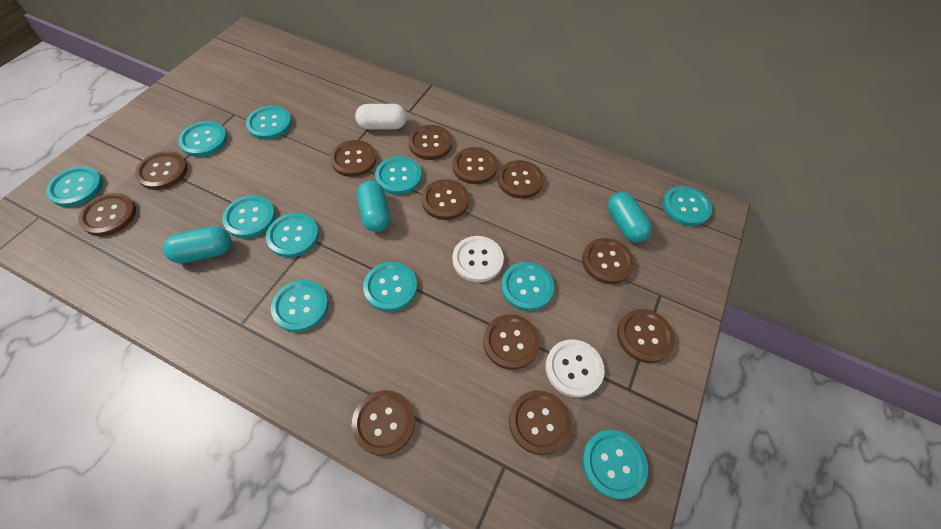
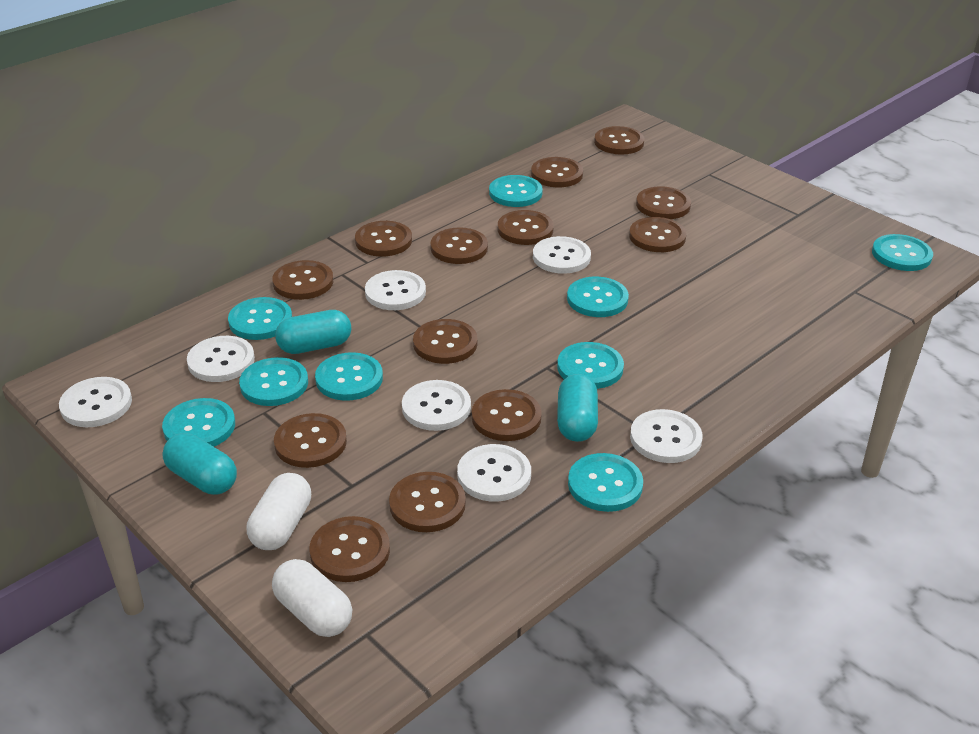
brown button: [78,193,136,236] [135,151,188,190] [330,140,377,177] [352,390,415,456] [408,125,452,160] [422,179,469,220] [453,147,498,184] [483,314,540,370] [498,160,544,199] [509,390,571,455] [582,238,634,284] [617,309,675,363] = 12 -> [272,260,333,300] [274,413,347,468] [309,516,390,582] [355,221,412,257] [389,472,466,532] [413,319,477,364] [430,227,488,264] [472,389,542,441] [498,210,554,245] [531,157,583,187] [594,126,644,155] [629,217,687,252] [636,186,691,219] = 13
turquoise button: [46,166,103,207] [178,121,227,157] [222,195,276,238] [246,106,292,140] [266,213,319,258] [271,280,329,332] [363,262,417,312] [375,156,422,195] [501,262,554,311] [582,430,648,500] [663,186,712,226] = 11 -> [162,398,235,447] [228,297,292,340] [239,357,308,406] [315,352,383,401] [489,175,543,207] [557,342,624,389] [567,276,629,317] [568,453,643,512] [872,234,933,271] = 9
white button: [452,236,504,282] [545,339,605,398] = 2 -> [59,377,132,427] [187,336,255,382] [365,270,426,310] [402,380,471,431] [457,444,531,502] [533,236,591,274] [630,409,703,463] = 7
white capsule: [355,104,407,130] = 1 -> [247,473,311,550] [272,559,352,637] = 2

